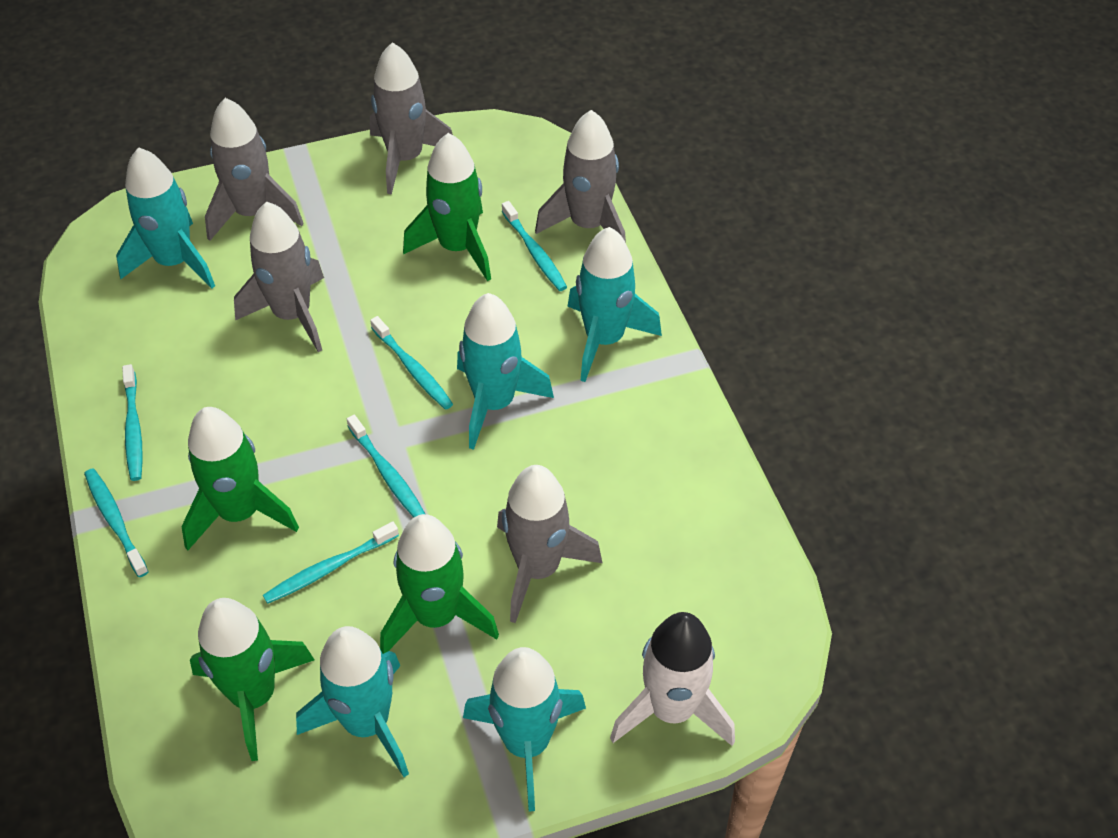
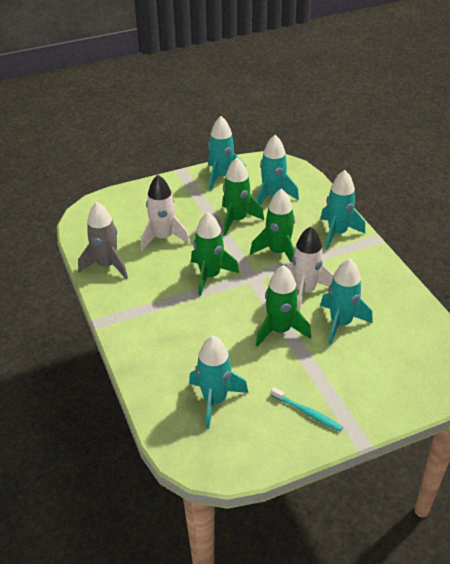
grey rocket: [205,98,303,241] [234,201,324,352] [370,42,453,195] [497,465,602,623] [535,110,626,243] = 5 -> [78,202,128,279] = 1
turquoise toothbrush: [84,469,149,577] [122,364,143,481] [263,522,399,604] [347,415,425,517] [370,316,453,410] [502,201,567,291] = 6 -> [271,387,343,432] = 1
white rocket: [610,612,735,746] = 1 -> [141,175,190,251] [286,226,333,311] = 2

